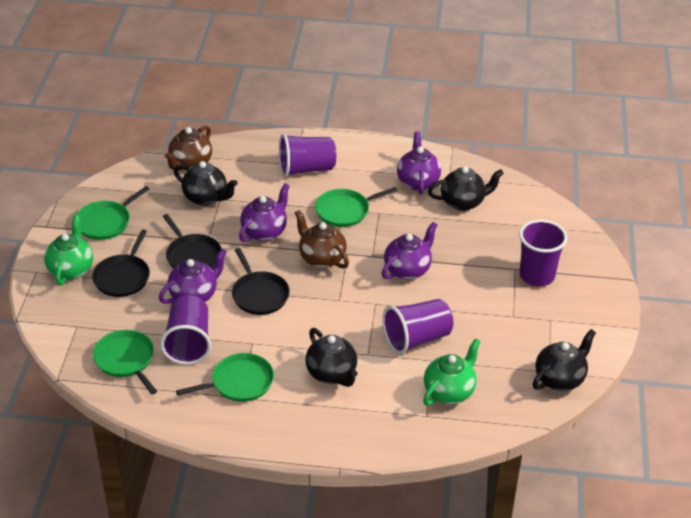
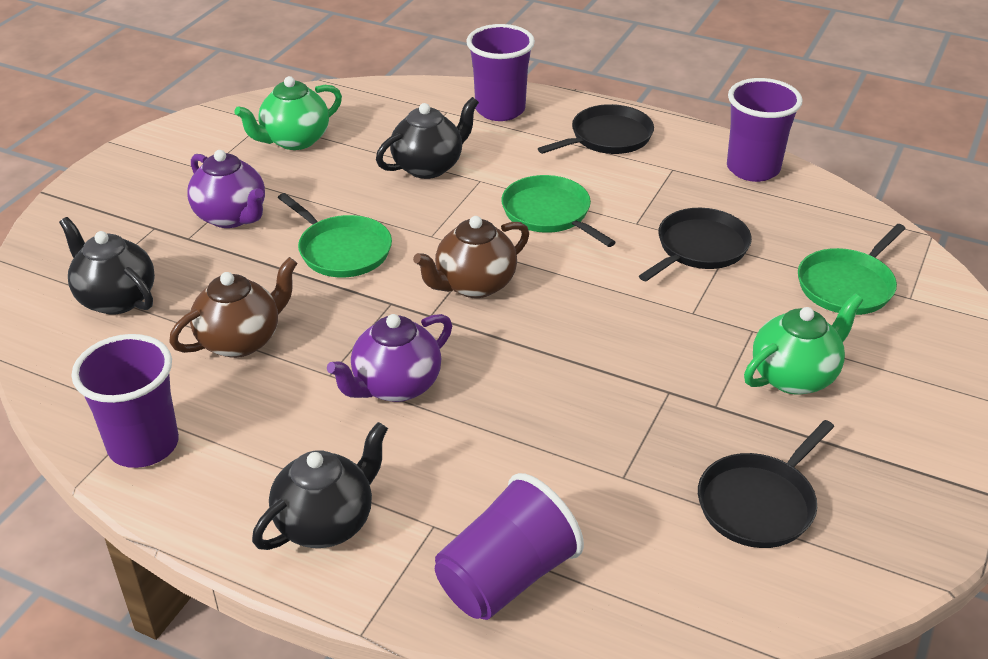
black teapot: [174,161,238,206] [305,328,357,387] [428,166,504,211] [533,329,596,391] = 4 -> [59,217,155,315] [252,422,388,550] [376,97,479,179] = 3
green pan: [76,186,149,240] [93,330,157,395] [176,353,274,402] [315,187,398,227] = 4 -> [278,193,392,277] [501,175,616,247] [798,224,906,315] = 3
purple teapot: [159,248,227,304] [239,183,290,242] [381,222,437,280] [397,132,441,195] = 4 -> [187,150,265,228] [327,314,452,402] = 2

